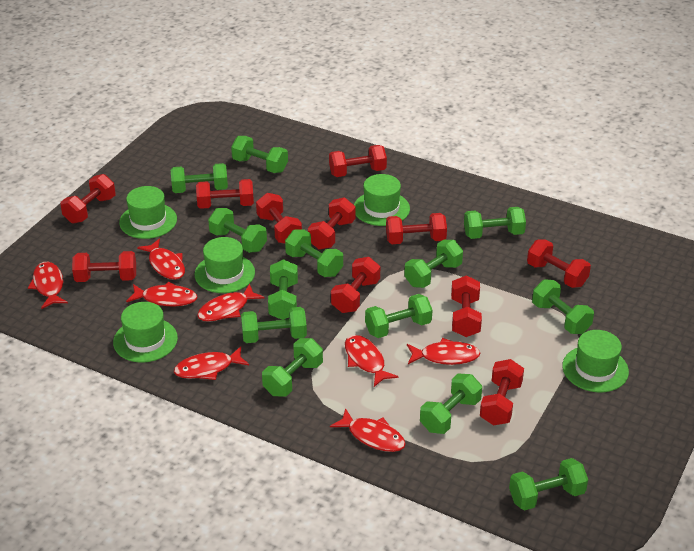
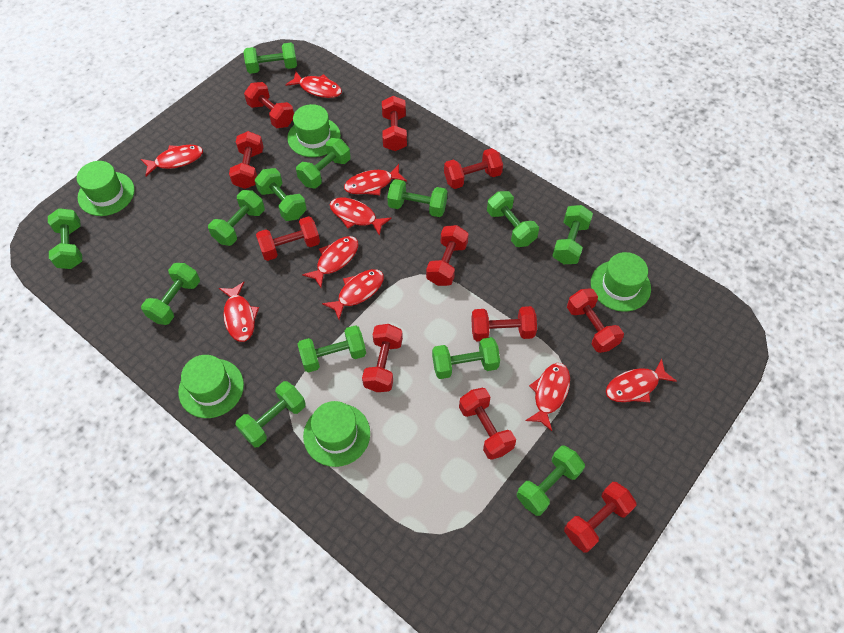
red fish: [28,262,68,309] [126,282,198,306] [137,239,185,280] [174,346,249,380] [197,284,265,322] [330,408,406,452] [345,335,398,387] [407,338,480,365] = 8 -> [141,145,203,176] [219,282,259,342] [285,71,342,98] [302,236,358,288] [322,269,384,320] [330,198,392,236] [344,164,407,195] [525,363,570,431] [606,359,676,402] = 9

